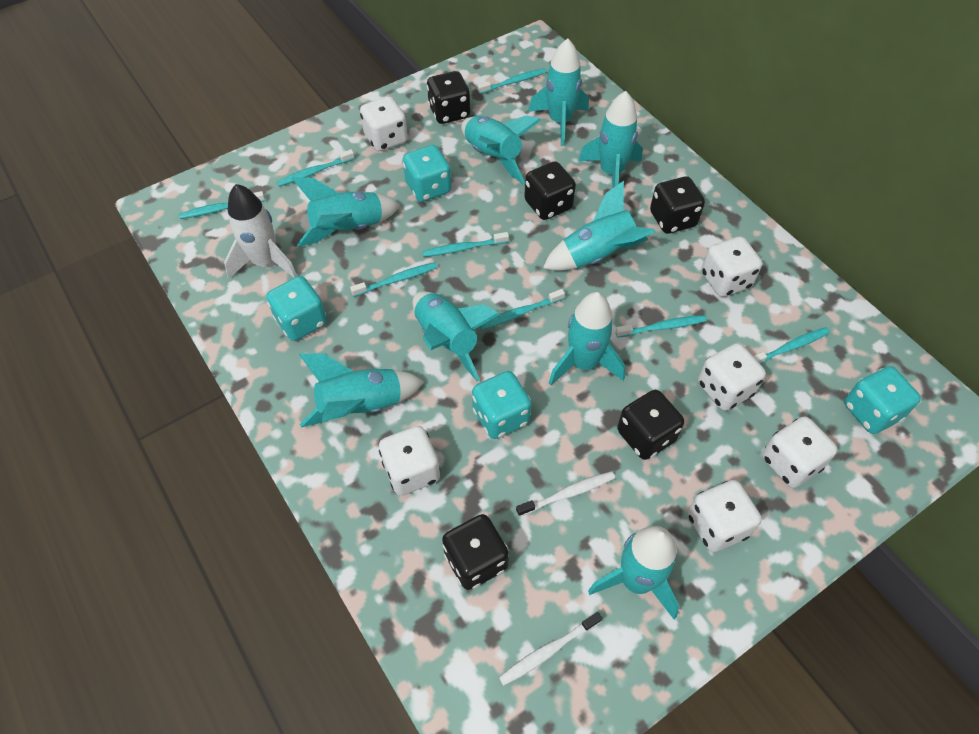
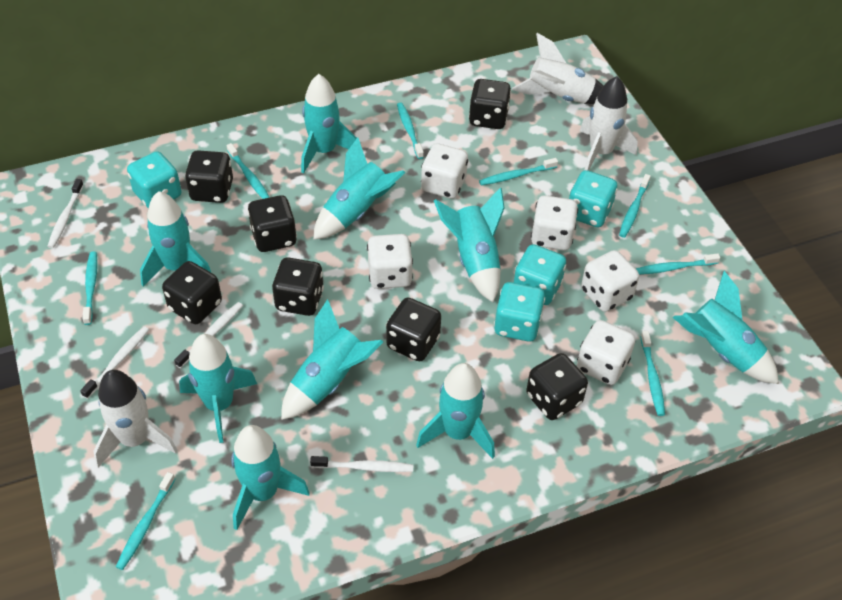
black dice: [427,71,470,124] [442,514,509,590] [524,161,576,220] [617,390,684,460] [650,176,705,234] = 5 -> [162,261,222,324] [185,150,233,203] [248,195,297,252] [272,257,324,316] [386,298,441,361] [469,79,511,129] [526,353,588,420] = 7
white dice: [360,96,408,151] [379,426,440,496] [688,480,762,552] [698,343,766,411] [701,236,762,297] [762,416,837,488] = 6 -> [367,234,413,289] [421,143,468,199] [531,195,578,251] [577,320,635,385] [581,250,639,312] = 5
white rocket: [224,184,298,279] = 1 -> [93,370,178,468] [512,33,603,104] [580,76,638,171] = 3
white toothbrush: [499,612,602,686] [516,471,615,517] = 2 -> [47,179,84,248] [80,326,149,399] [174,302,243,368] [310,456,413,472] = 4

